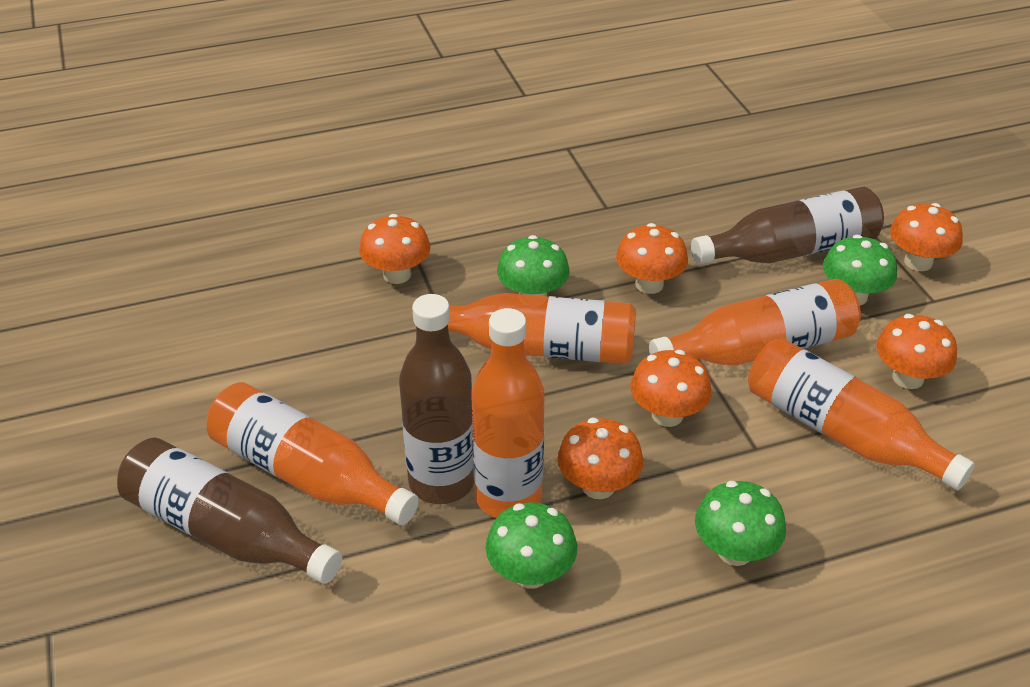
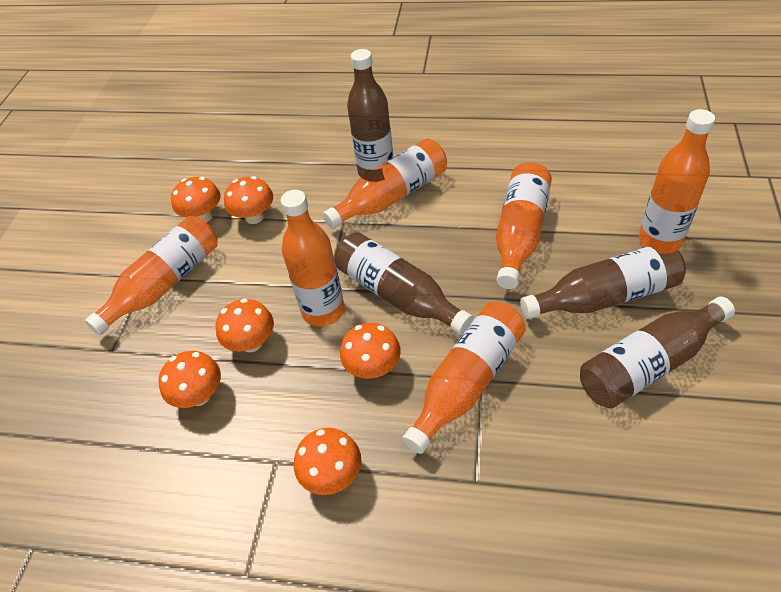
brown bottle: [117,438,342,584] [399,294,474,504] [691,187,884,264] = 3 -> [335,232,473,335] [347,49,393,177] [520,242,686,319] [580,297,735,408] = 4
green mushroom: [485,502,577,589] [497,235,570,296] [695,481,786,566] [823,235,897,305] = 4 -> none = 0
orange bottle: [207,382,419,525] [448,293,636,364] [471,308,545,518] [649,279,861,365] [748,338,975,490] = 5 -> [85,216,218,335] [280,190,345,326] [323,138,447,229] [402,302,526,454] [496,162,552,289] [639,109,715,250] = 6

